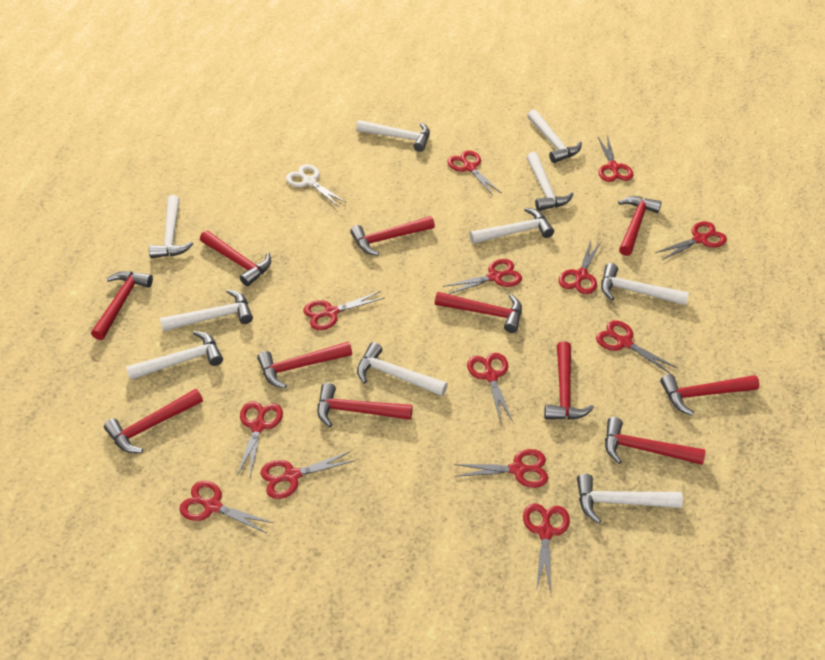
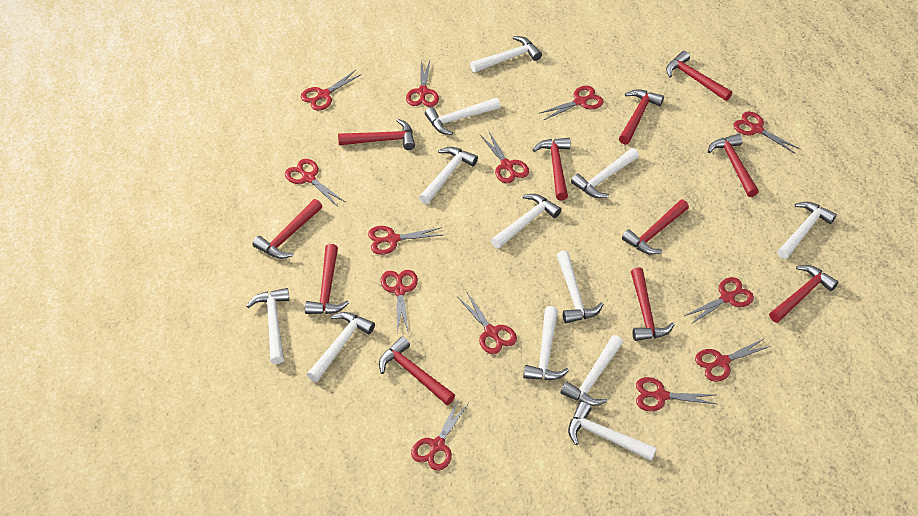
white hammer: [126,331,223,380] [149,195,193,258] [160,290,253,332] [356,120,430,152] [357,342,448,396] [469,207,554,244] [527,109,582,163] [527,152,573,211] [577,474,683,524] [601,263,689,306] = 10 -> [247,288,289,364] [307,312,375,382] [419,147,478,204] [425,98,500,135] [470,36,542,72] [491,194,561,248] [523,306,569,380] [557,251,603,323] [560,335,623,406] [568,402,657,461] [571,148,639,198] [777,202,837,259] = 12
white scissors: [286,164,345,207] = 1 -> none = 0

